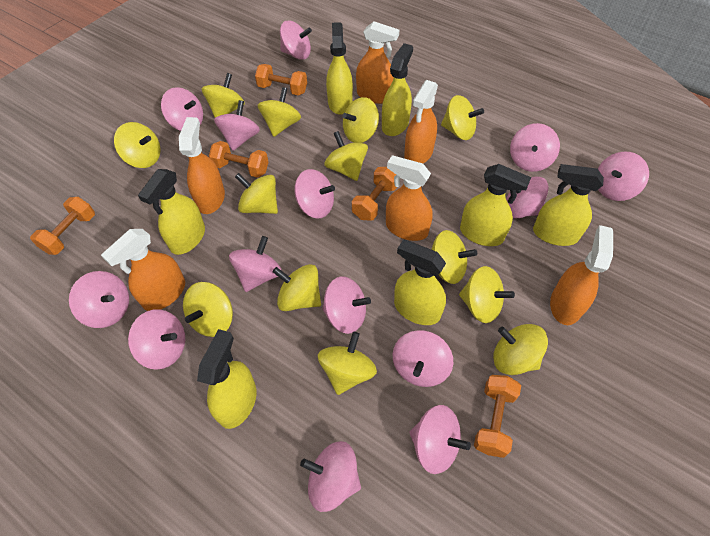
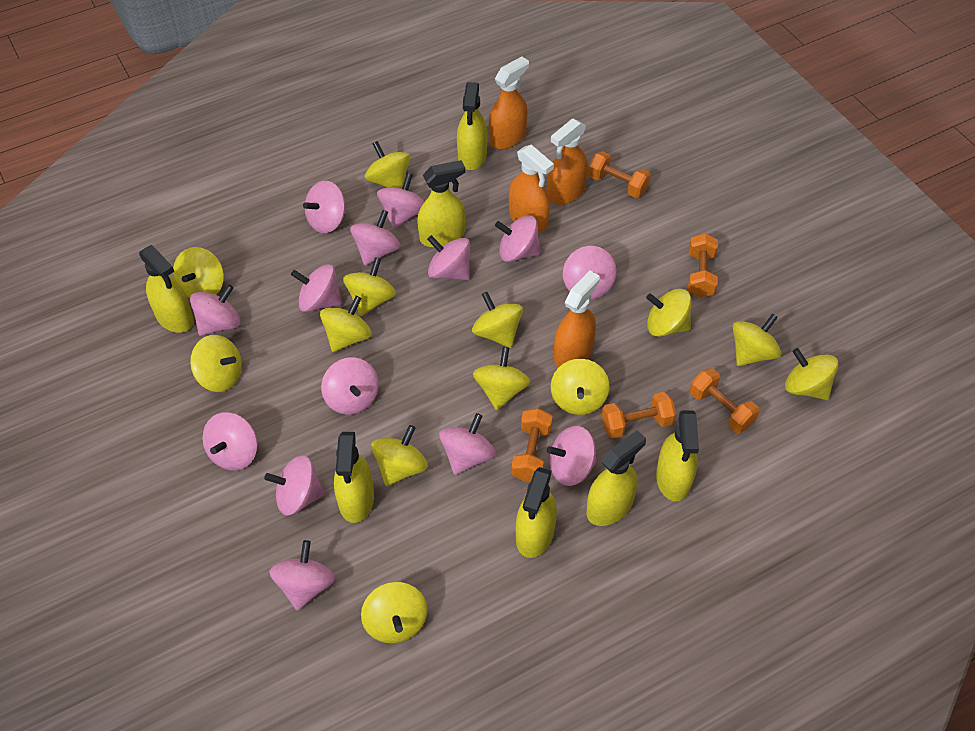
orange spray bottle: [101,229,185,311] [179,117,225,214] [356,21,399,104] [386,155,433,241] [404,80,438,163] [550,225,613,325] = 6 -> [489,56,529,149] [509,145,554,232] [547,119,588,205] [554,271,600,367] = 4

